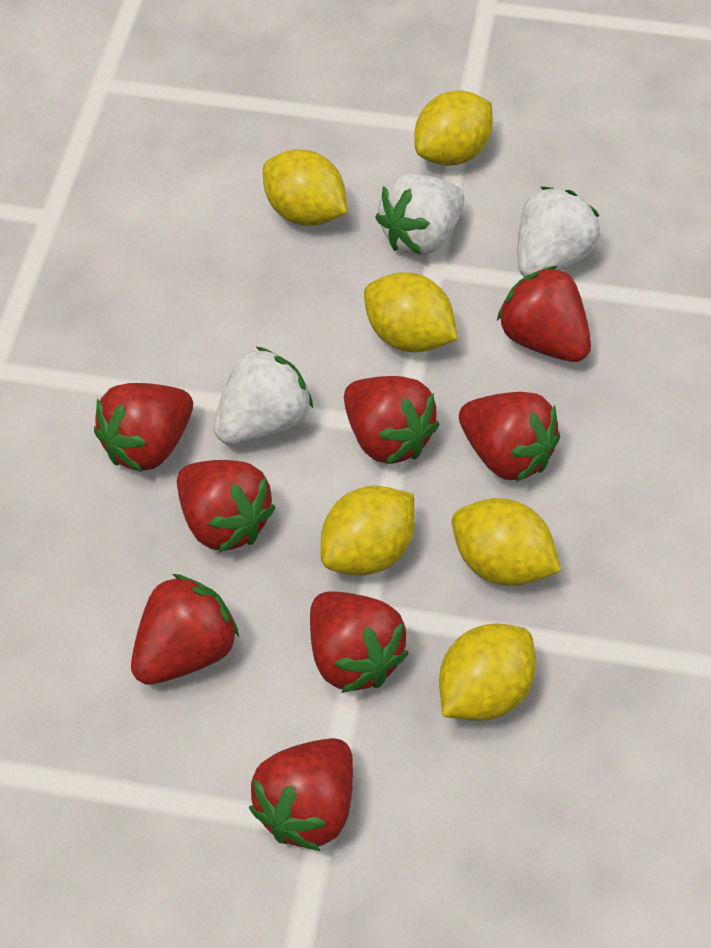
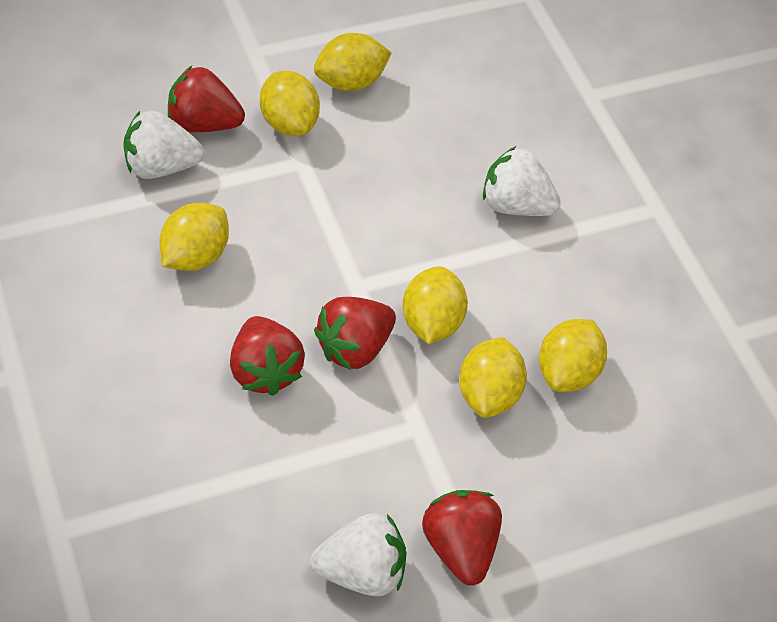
red strawberry: [94,383,193,472] [131,574,239,685] [177,460,276,553] [249,738,353,851] [310,591,409,693] [344,376,439,465] [459,392,560,482] [497,266,591,362] = 8 -> [168,66,245,132] [230,316,305,396] [314,297,396,370] [422,490,502,585] = 4

